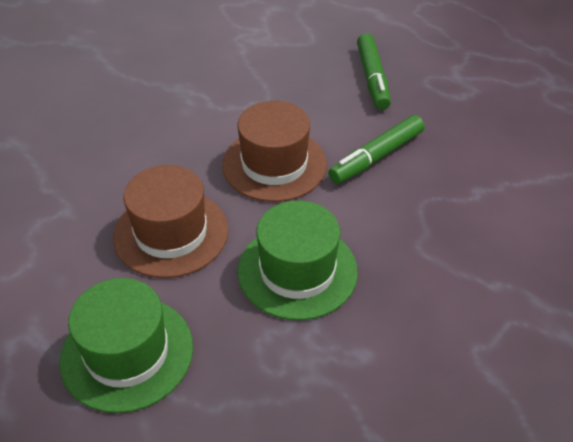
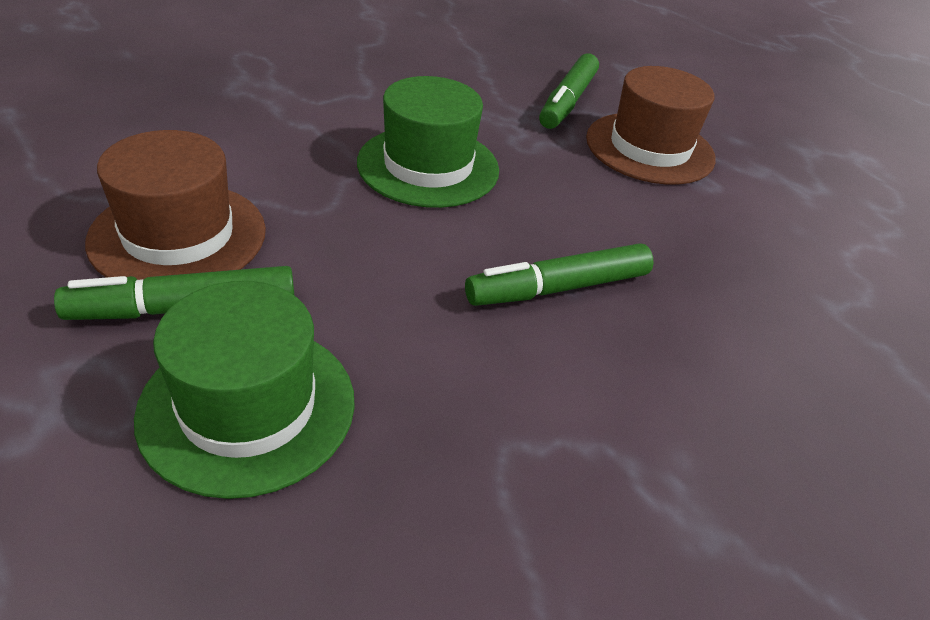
green marker: [328,115,425,184] [357,33,391,110] = 2 -> [54,266,294,320] [465,243,654,306] [539,53,599,129] = 3

